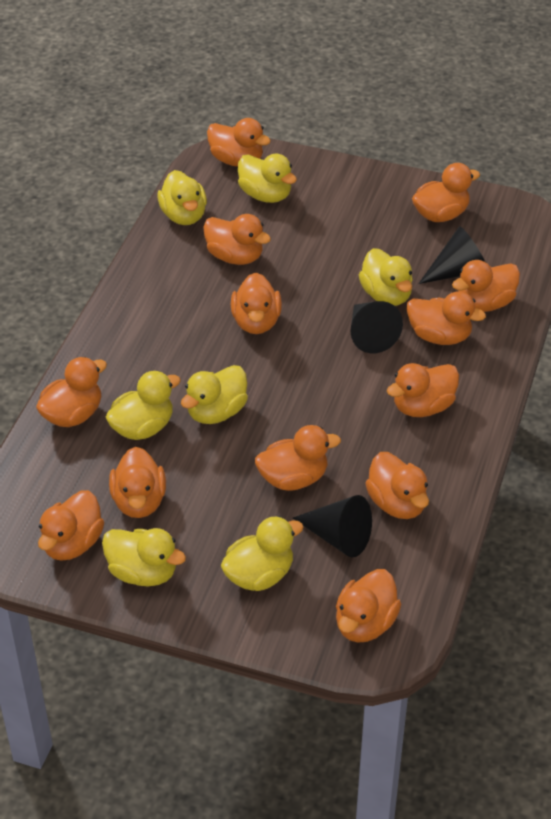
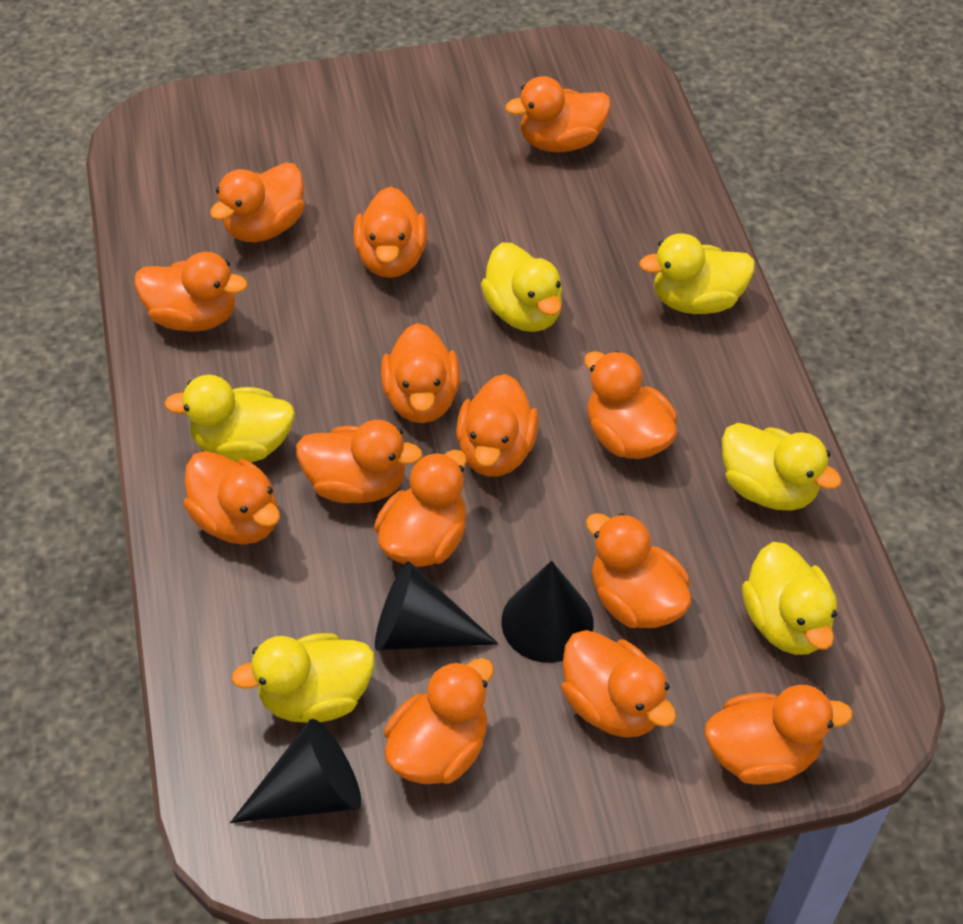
orange duck: [36,357,107,427] [38,490,104,561] [109,447,166,518] [203,214,271,265] [207,118,271,167] [231,273,282,334] [255,425,341,491] [336,569,401,643] [365,452,429,519] [387,363,459,417] [407,291,486,345] [412,163,480,222] [452,260,520,312] = 13 -> [134,252,247,332] [184,451,280,545] [210,162,304,242] [296,420,423,503] [353,186,427,278] [374,450,467,567] [381,323,460,423] [384,658,494,784] [456,374,539,477] [505,76,611,152] [561,630,676,738] [584,351,678,459] [586,513,691,628] [705,685,853,785] = 14
yellow duck: [102,528,186,586] [105,371,181,440] [157,170,207,225] [181,365,248,424] [221,516,304,591] [238,154,297,203] [359,248,413,306] = 7 -> [164,375,295,462] [231,633,375,723] [481,242,562,332] [639,234,755,314] [722,423,842,511] [742,542,837,655] = 6

